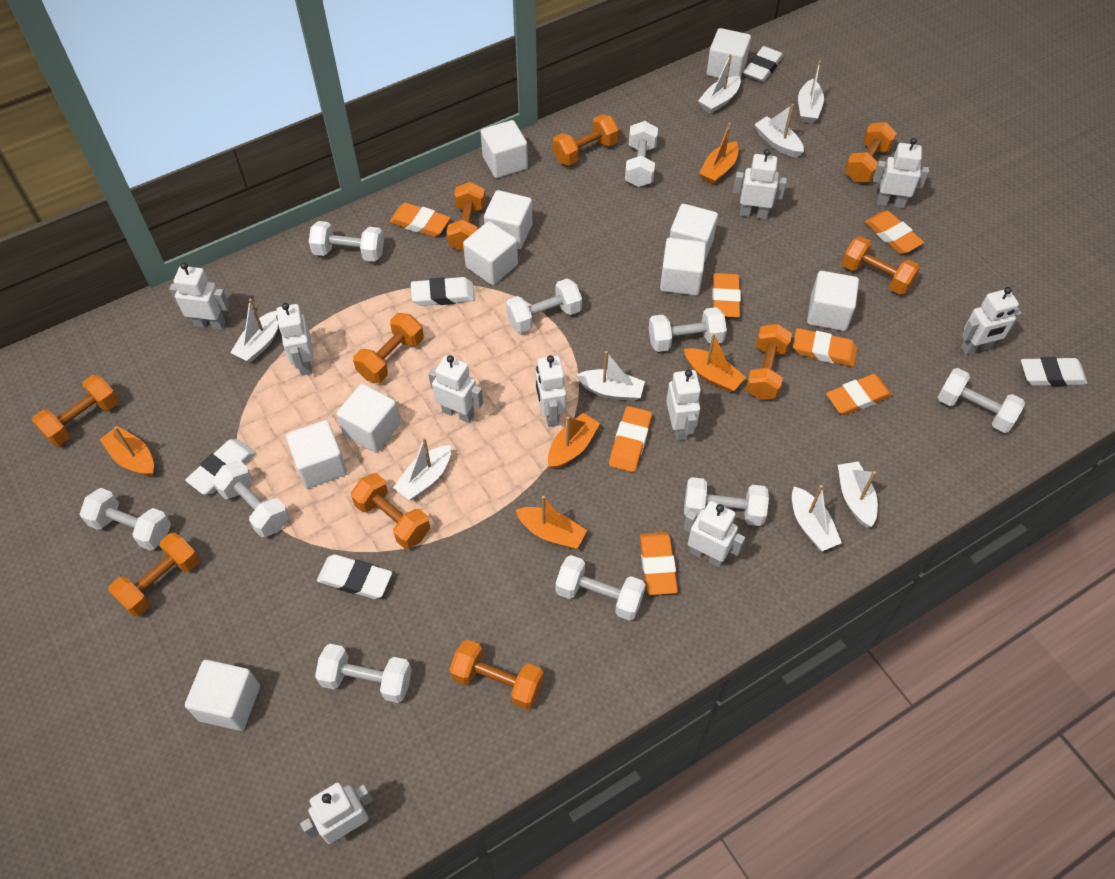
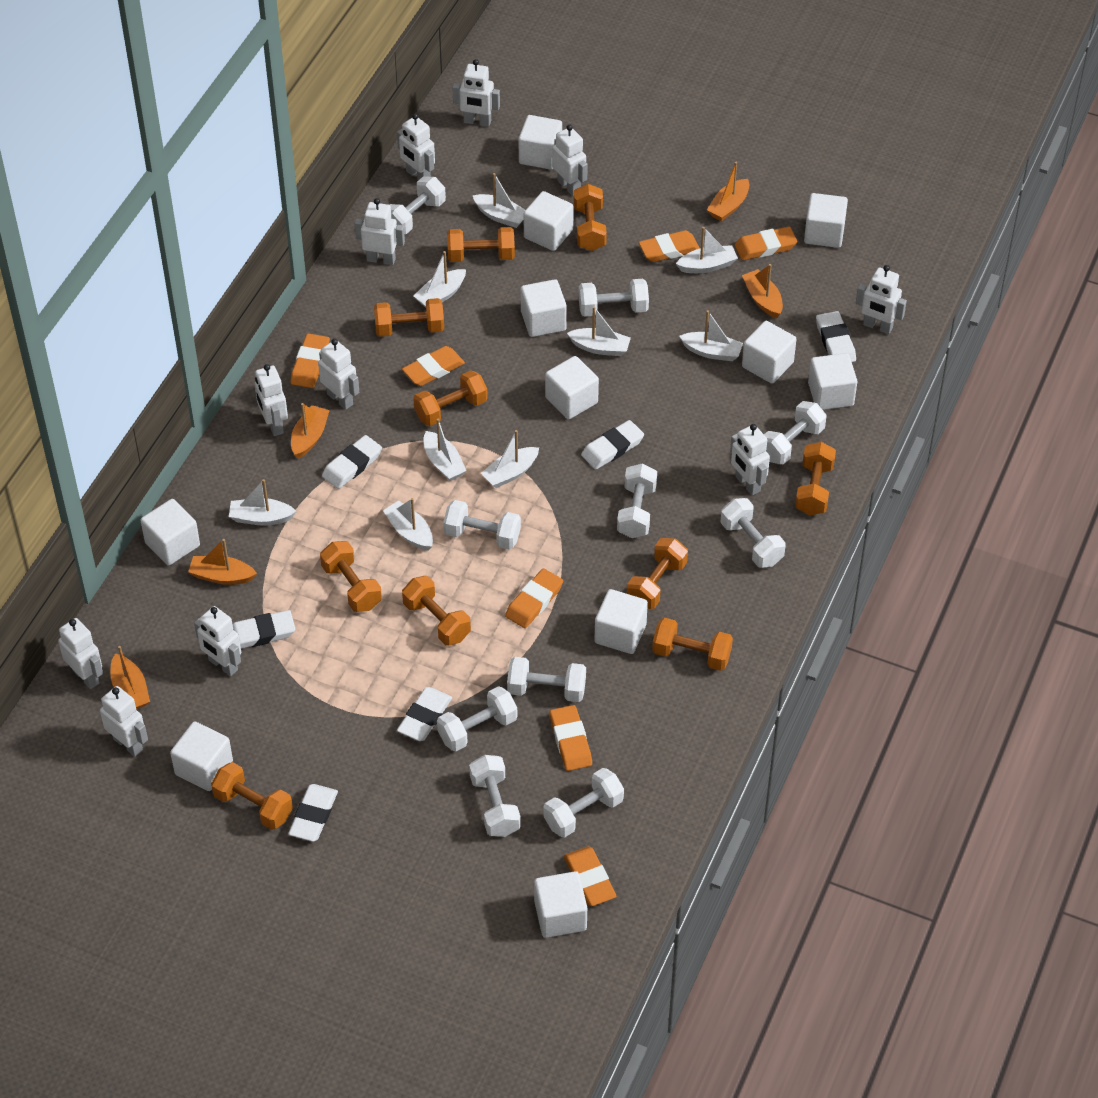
white boat: [230,299,278,363] [393,437,451,500] [576,351,645,401] [698,54,741,113] [754,104,804,158] [792,485,842,551] [798,61,824,123] [838,462,878,527] = 8 -> [229,479,296,526] [383,498,433,551] [414,251,466,307] [424,418,466,481] [472,173,525,228] [481,430,539,488] [567,306,631,356] [676,227,738,273] [679,310,743,361] = 9
white cube: [185,660,260,731] [286,420,347,488] [337,384,400,453] [463,221,518,285] [481,120,528,178] [484,190,532,249] [660,238,706,295] [670,204,718,262] [707,28,751,78] [807,271,859,331] = 10 -> [140,499,200,566] [170,721,233,791] [518,115,562,170] [521,279,567,337] [524,191,574,251] [534,871,587,938] [545,356,599,420] [595,589,648,654] [742,321,796,384] [804,193,848,248] [808,353,857,410] = 11
white eraser: [185,439,256,495] [317,554,392,599] [411,277,475,306] [743,46,783,82] [1021,357,1087,386] = 5 -> [233,610,295,649] [288,784,338,842] [322,435,382,489] [397,687,452,741] [581,420,644,469] [816,311,856,362] = 6
white robot: [169,262,229,330] [276,303,314,376] [300,783,373,844] [428,355,483,423] [535,355,566,427] [666,370,701,441] [683,501,745,567] [733,149,787,219] [873,138,929,208] [961,287,1021,355] = 10 -> [58,618,103,689] [100,686,148,757] [194,606,241,676] [255,364,288,436] [318,339,359,410] [355,198,405,265] [397,114,435,180] [452,59,500,127] [552,125,588,196] [730,424,770,496] [856,265,907,334] = 11

